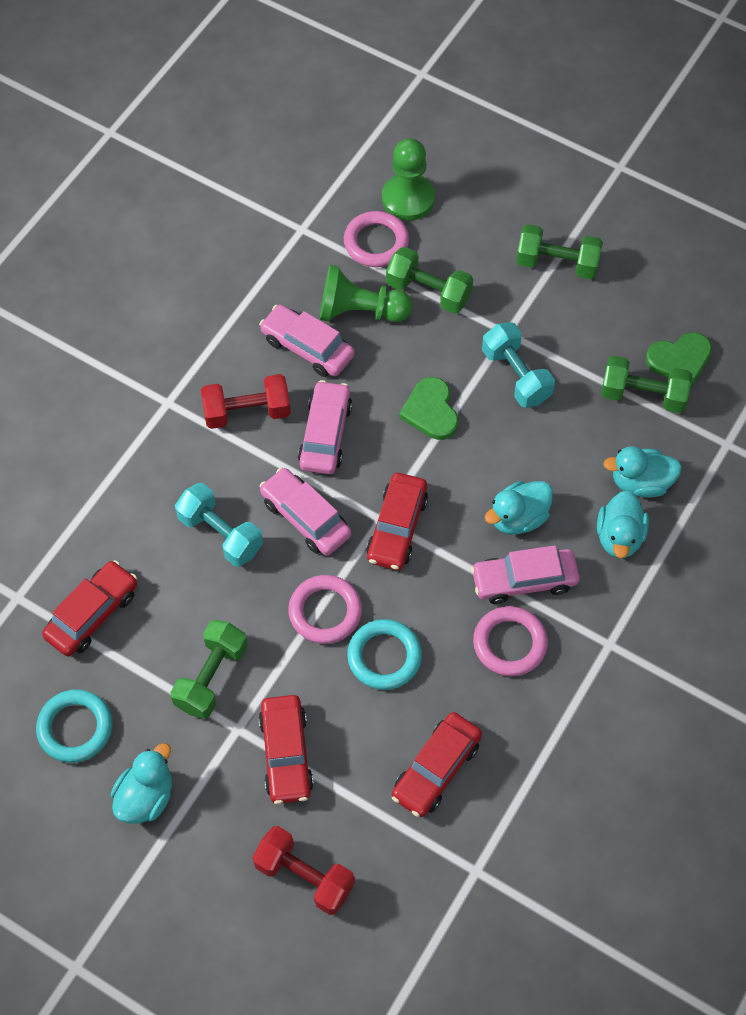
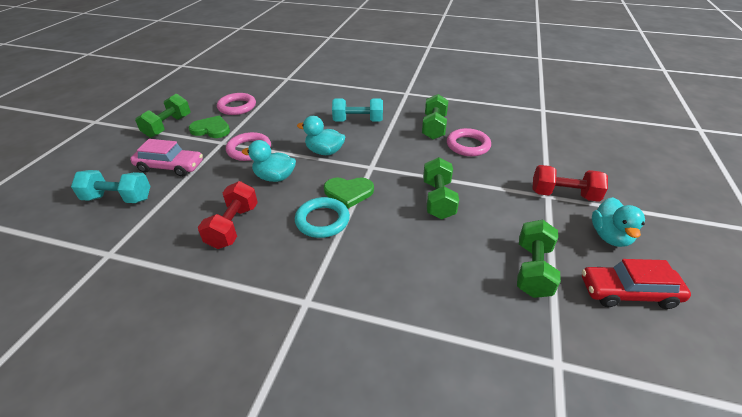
green pawn: [320,265,412,322] [382,138,435,221] = 2 -> none = 0
pink car: [259,304,355,377] [260,468,352,556] [298,380,352,474] [471,545,580,604] = 4 -> [130,139,203,177] = 1
red car: [42,560,137,657] [258,695,314,804] [366,473,428,570] [392,712,482,817] = 4 -> [582,259,691,309] = 1
turquoise duck: [111,743,172,824] [485,481,553,535] [597,490,649,558] [603,446,682,498] = 4 -> [242,140,296,182] [297,116,345,155] [592,197,645,247] = 3
turquoise ring: [36,689,113,763] [347,619,422,690] = 2 -> [295,197,350,238] = 1

